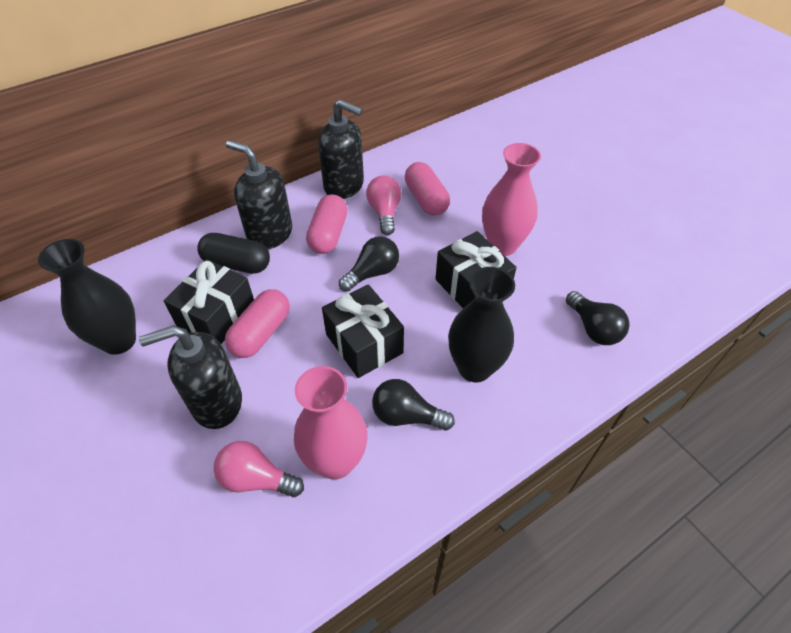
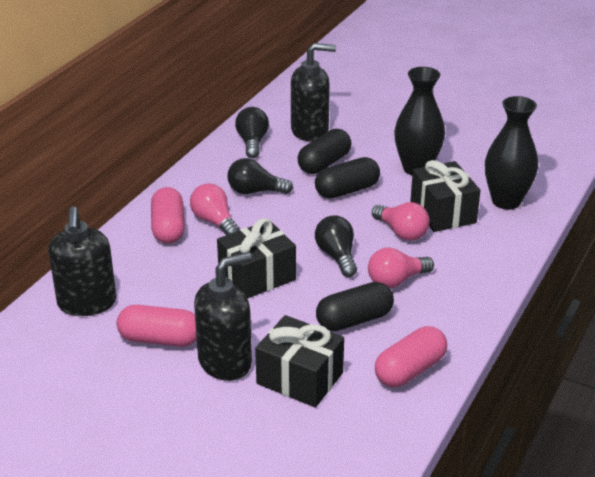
black capsule: [197,233,270,274] = 1 -> [297,129,351,174] [315,157,380,199] [316,282,394,331] = 3
pink light bulb: [214,441,304,497] [366,176,401,235] = 2 -> [190,183,240,235] [368,248,434,288] [372,202,430,241] = 3
pink vase: [294,366,367,480] [482,143,541,256] = 2 -> none = 0

